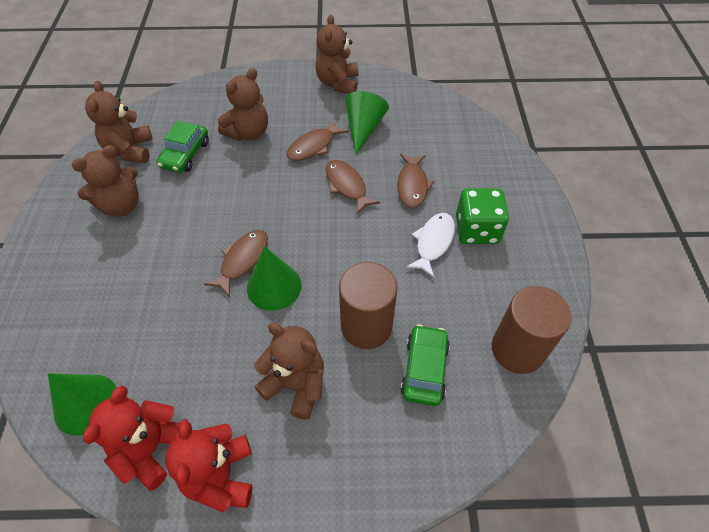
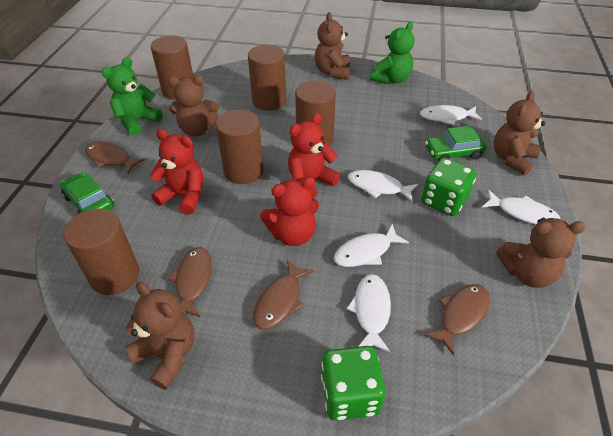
brown cylinder: [339,262,397,349] [492,286,572,374] = 2 -> [64,209,139,295] [151,35,194,100] [216,109,264,184] [248,45,286,110] [295,81,336,147] = 5
green cone: [48,373,116,436] [247,246,302,311] [345,91,389,156] = 3 -> none = 0
green dice: [456,188,509,244] = 1 -> [321,346,386,421] [421,158,477,216] = 2
green teddy bear: none = 0 -> [102,57,163,136] [370,22,414,84] = 2
red teddy bear: [83,386,180,491] [165,419,253,512] = 2 -> [150,129,203,215] [260,177,319,246] [288,113,340,199] = 3
white fish: [406,213,455,278] = 1 -> [334,224,409,267] [346,274,391,352] [348,170,418,202] [420,105,482,125] [482,190,560,224] = 5

